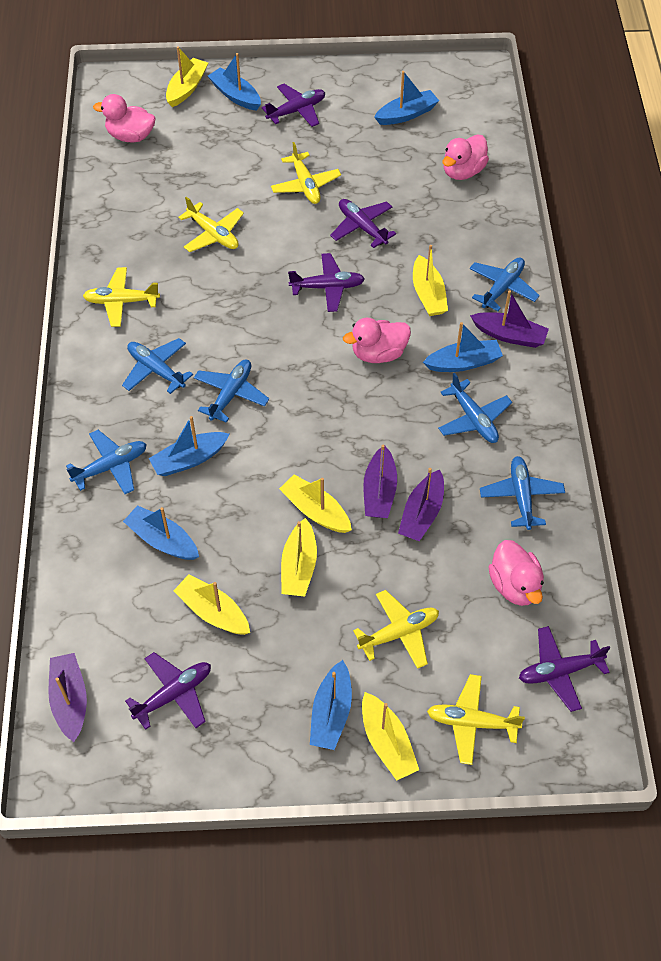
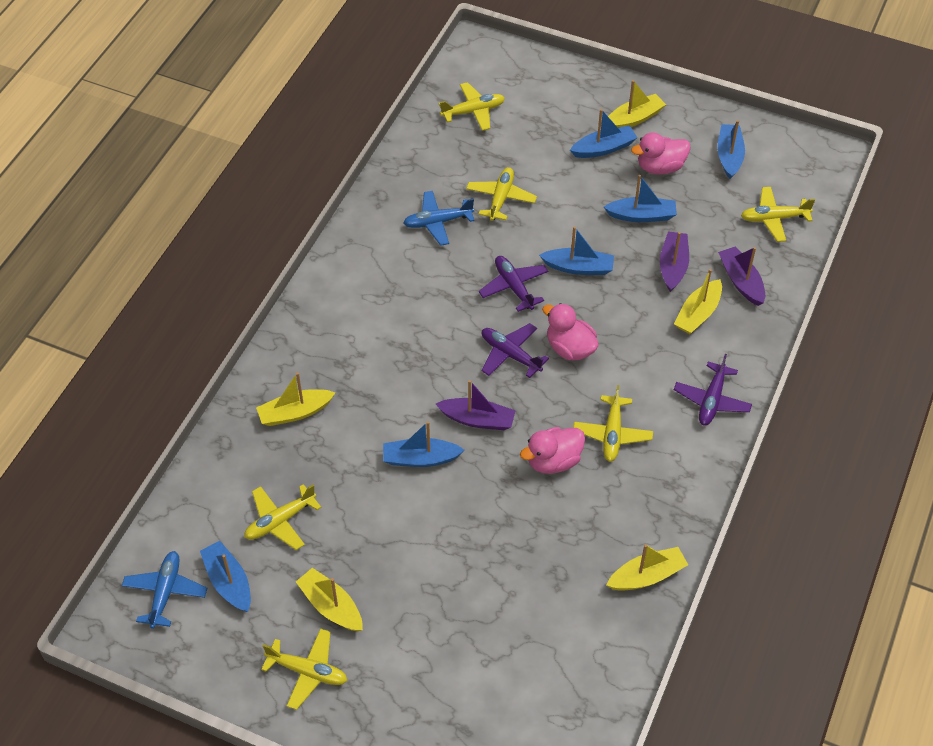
blue plane: [66,430,147,494] [122,338,193,394] [194,360,269,423] [438,372,512,443] [470,258,540,311] [480,456,565,530] = 6 -> [122,551,207,629] [404,191,475,246] = 2
pink duck: [93,94,155,143] [343,318,411,363] [443,135,489,180] [489,540,544,606] = 4 -> [520,427,585,474] [542,303,599,360] [631,132,690,175] = 3
purple boat: [48,653,87,742] [363,445,397,518] [398,468,444,541] [470,290,549,348] = 4 -> [436,380,516,430] [660,231,689,292] [718,246,765,306] = 3
purple plane: [125,652,211,730] [262,84,325,127] [288,253,365,312] [330,199,396,248] [519,626,610,712] = 5 -> [479,256,548,312] [482,323,549,378] [674,354,752,426] = 3
yellow boat: [166,46,208,107] [173,574,250,635] [279,475,352,533] [281,518,317,597] [362,692,419,781] [413,245,448,316] = 6 -> [256,372,335,426] [296,568,363,631] [606,544,688,591] [608,80,666,127] [674,269,722,334] = 5
yellow plane: [83,267,160,327] [178,197,244,252] [271,142,341,204] [353,590,439,669] [427,674,525,765] = 5 -> [244,484,321,550] [261,628,348,710] [439,82,505,131] [466,167,537,221] [573,385,653,462] [741,187,815,242] = 6

